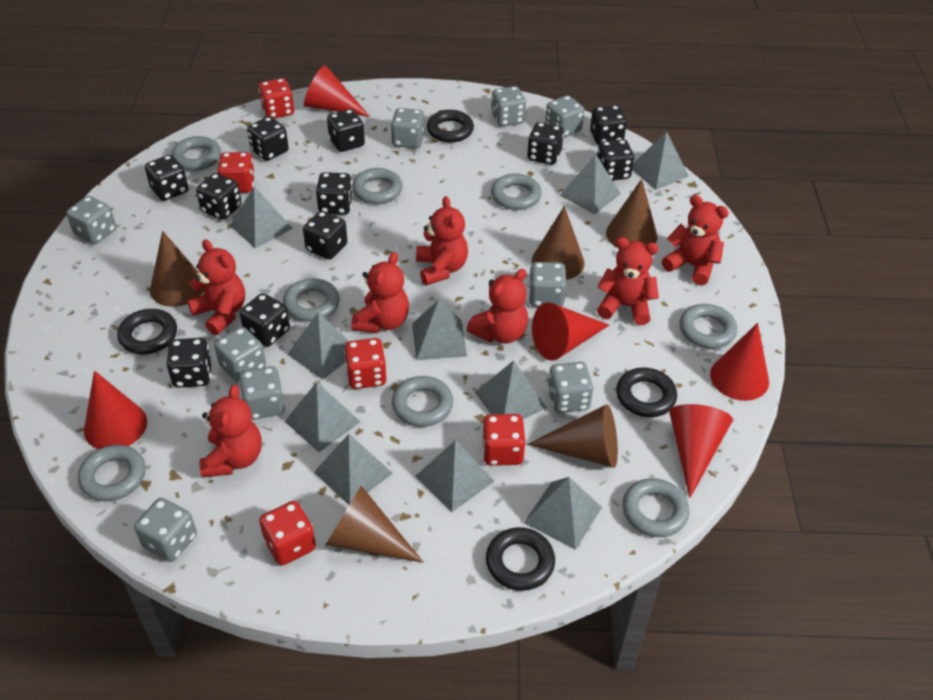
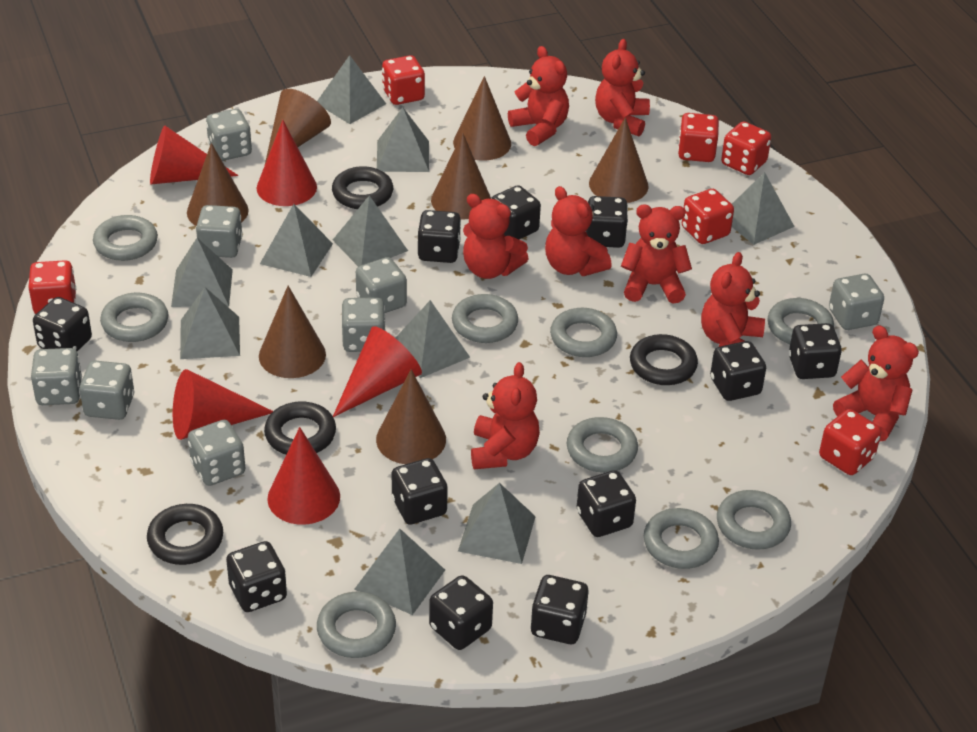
brown cone: [150,231,204,307] [326,486,424,563] [527,404,618,468] [532,206,584,280] [606,179,657,247] = 5 -> [187,143,249,226] [259,286,326,378] [265,89,331,163] [376,369,446,464] [431,133,491,220] [453,76,511,161] [589,118,649,203] = 7
grey dice: [66,196,116,244] [134,498,197,562] [214,327,266,382] [239,366,285,420] [391,108,425,148] [491,86,526,127] [529,262,566,307] [545,95,584,138] [548,362,593,413] = 9 -> [31,348,82,405] [79,361,134,420] [188,420,246,486] [196,205,243,258] [206,109,252,161] [341,297,386,352] [356,257,407,313] [829,274,884,330] = 8
grey ring: [78,445,145,501] [171,136,221,171] [283,278,340,322] [352,168,403,204] [392,376,453,427] [491,173,542,210] [622,478,689,537] [679,304,737,349] = 8 -> [93,215,158,261] [100,293,168,342] [317,592,396,658] [452,294,518,343] [550,308,617,357] [567,417,638,473] [644,508,719,569] [717,490,791,550] [768,298,834,344] = 9
red dice: [217,152,255,193] [258,78,294,118] [259,501,316,565] [344,338,387,389] [482,414,525,466] = 5 -> [28,260,76,314] [382,55,425,105] [678,113,719,162] [682,189,734,244] [721,121,771,175] [819,409,881,475] = 6
red teddy bear: [187,239,245,335] [200,385,262,478] [351,252,409,333] [416,196,468,286] [467,269,528,343] [597,237,659,325] [662,195,729,286] = 7 -> [463,194,529,279] [471,362,540,469] [508,46,569,146] [545,186,612,276] [595,39,650,136] [621,204,692,304] [701,252,765,347] [833,325,919,442] = 8

